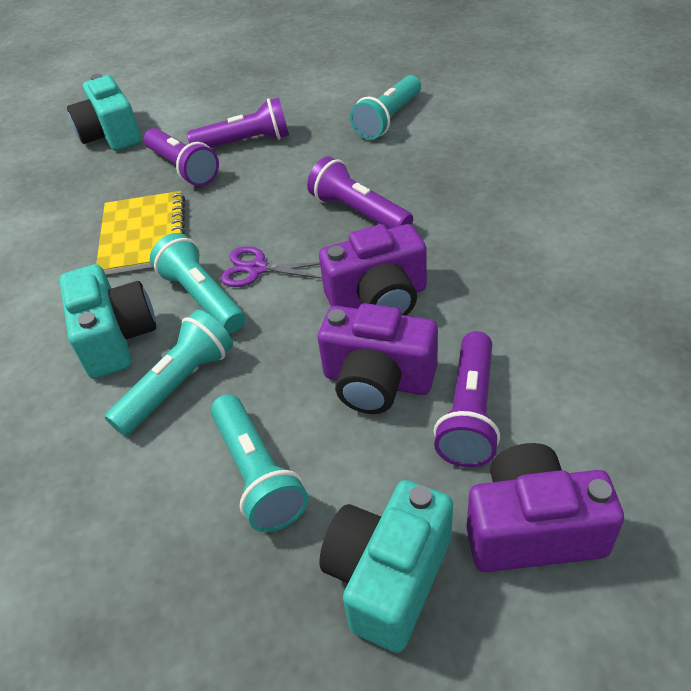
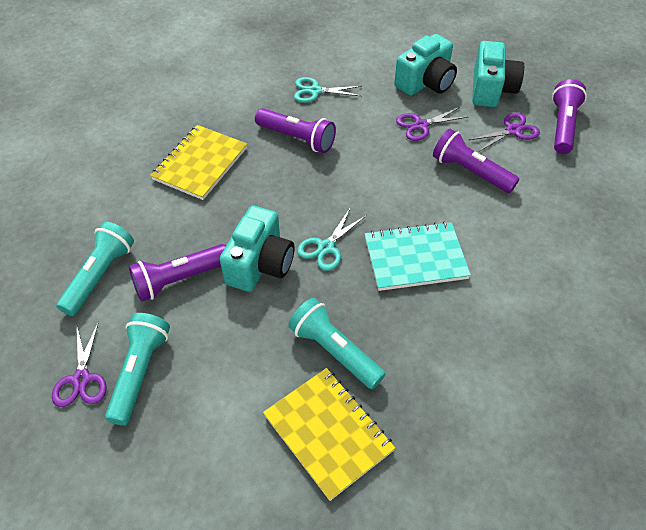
purple camera: [318,303,438,414] [319,224,427,316] [466,443,624,572] = 3 -> none = 0
purple scissors: [221,246,322,287] = 1 -> [52,321,107,407] [396,107,468,141] [469,113,540,151] = 3
turquoise flashlight: [105,310,233,436] [150,233,245,333] [211,394,309,532] [350,75,421,140] = 4 -> [56,222,134,316] [105,313,170,426] [288,298,386,389] = 3
turquoise notebook: none = 0 -> [365,222,471,291] = 1
turquoise scissors: none = 0 -> [294,77,362,103] [297,209,366,271] = 2
yellow notebook: [96,191,185,275] = 1 -> [150,125,247,200] [263,368,395,501] = 2

